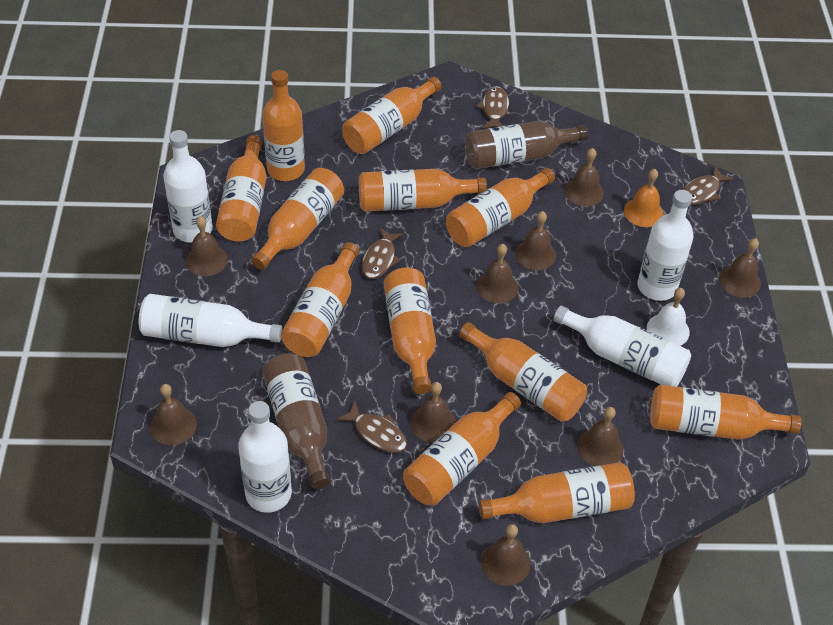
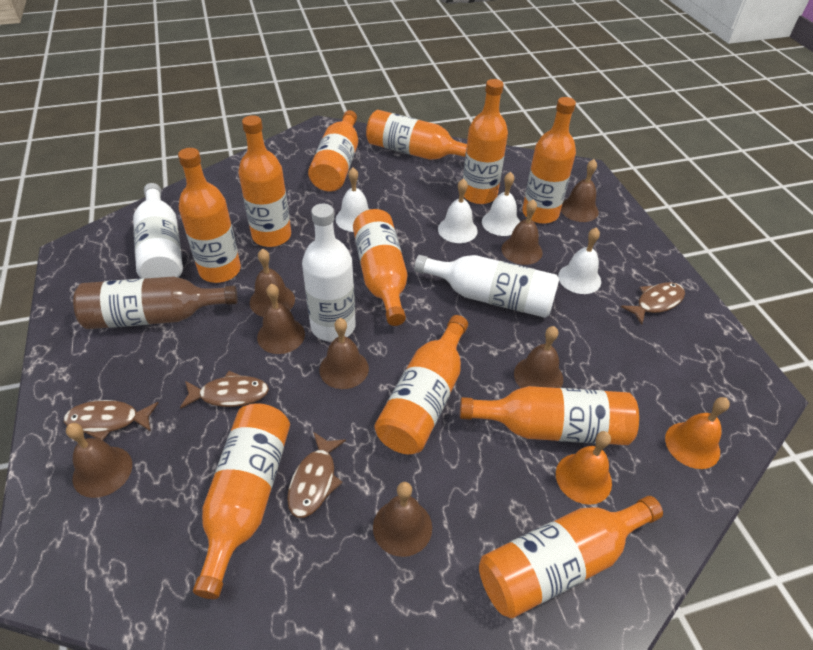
brown bell: [150,384,197,445] [186,216,228,276] [411,382,456,443] [476,244,518,303] [481,524,530,586] [515,211,556,270] [565,148,604,206] [577,407,623,466] [719,238,761,297] = 9 -> [66,423,132,498] [250,249,295,317] [257,284,305,354] [319,318,369,389] [373,482,432,557] [501,199,543,265] [514,326,563,388] [561,159,599,222] = 8
brown bottle: [262,353,330,490] [465,121,588,169] = 2 -> [73,277,238,329] = 1
orange bell: [624,169,664,227] = 1 -> [556,431,612,505] [665,397,730,469] = 2
orange bottle: [216,135,267,241] [251,168,344,270] [262,70,305,181] [281,242,359,357] [342,77,442,154] [359,169,487,212] [384,268,436,394] [403,392,521,506] [446,168,555,247] [459,322,587,422] [478,462,635,523] [650,385,801,440] = 12 -> [178,148,241,283] [193,403,290,599] [238,115,291,247] [308,110,358,192] [353,209,407,326] [366,110,467,160] [375,315,468,454] [460,386,639,445] [463,79,508,204] [479,496,663,619] [522,97,576,224] = 11
white bell: [647,288,690,346] = 1 -> [336,168,369,232] [438,178,478,243] [482,172,520,236] [558,227,601,294] = 4
white bottle: [139,294,282,347] [163,130,213,243] [238,401,292,513] [553,306,691,387] [638,190,693,301] = 5 -> [133,183,183,278] [302,204,356,342] [414,255,559,318] = 3

